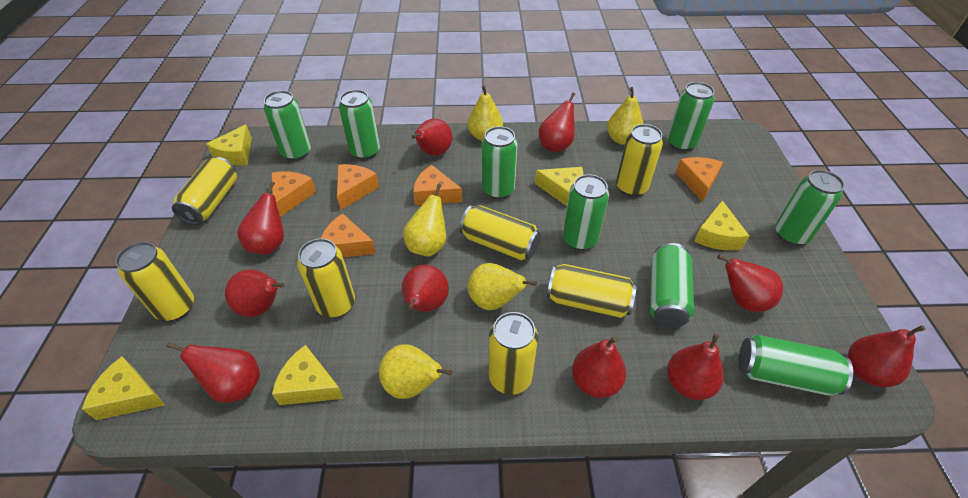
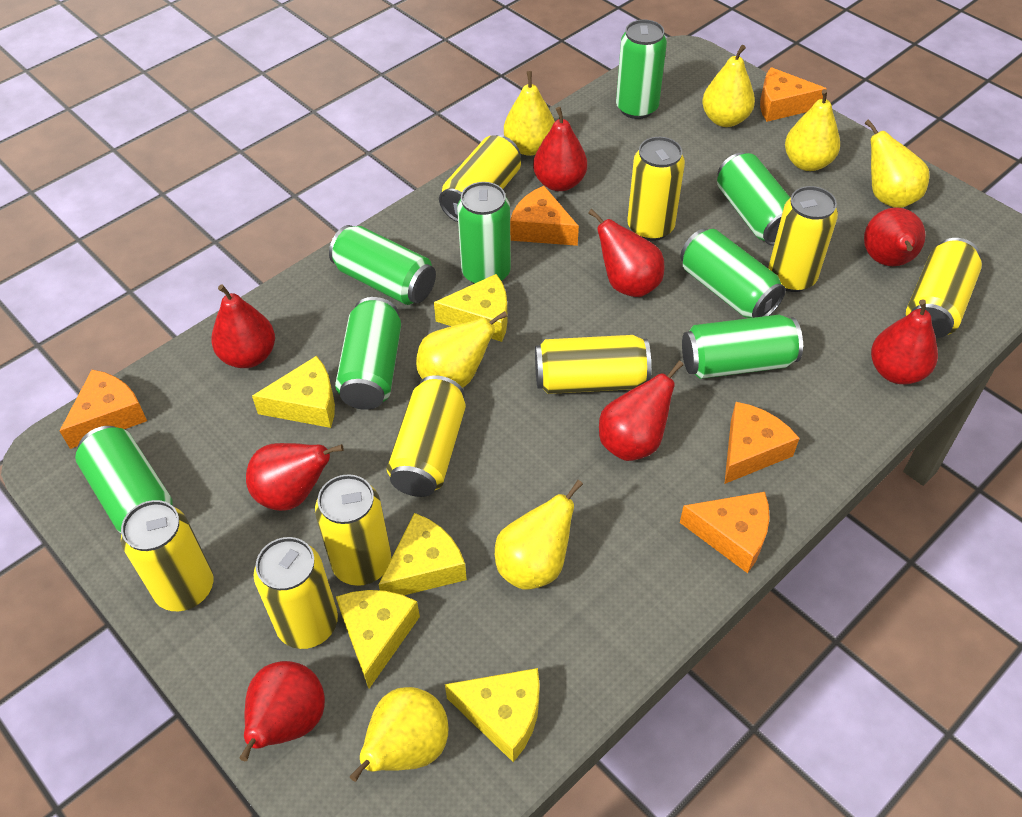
red pear: [166,342,260,403] [225,269,284,317] [237,182,284,255] [402,265,449,312] [412,118,452,156] [539,93,575,152] [572,336,626,398] [667,333,724,400] [717,254,783,312] [848,325,925,387] = 10 -> [211,285,275,368] [239,661,325,761] [246,443,344,511] [533,107,587,191] [588,209,665,297] [599,361,684,461] [864,207,926,266] [871,299,938,384] = 8
yellow can: [115,242,194,321] [172,157,237,225] [297,238,355,318] [460,205,541,260] [489,312,538,395] [547,264,637,318] [616,124,663,197] = 7 -> [121,500,213,611] [253,537,338,649] [315,474,391,586] [387,375,466,497] [439,135,521,222] [535,335,651,394] [627,137,685,241] [768,186,838,292] [906,238,982,338] = 9
yellow pear: [379,344,452,399] [403,184,446,257] [468,85,503,141] [468,263,537,310] [607,87,643,145] = 5 -> [350,687,449,782] [416,311,508,388] [495,480,583,590] [504,71,555,156] [702,45,755,127] [785,89,840,171] [865,119,930,208] = 7

